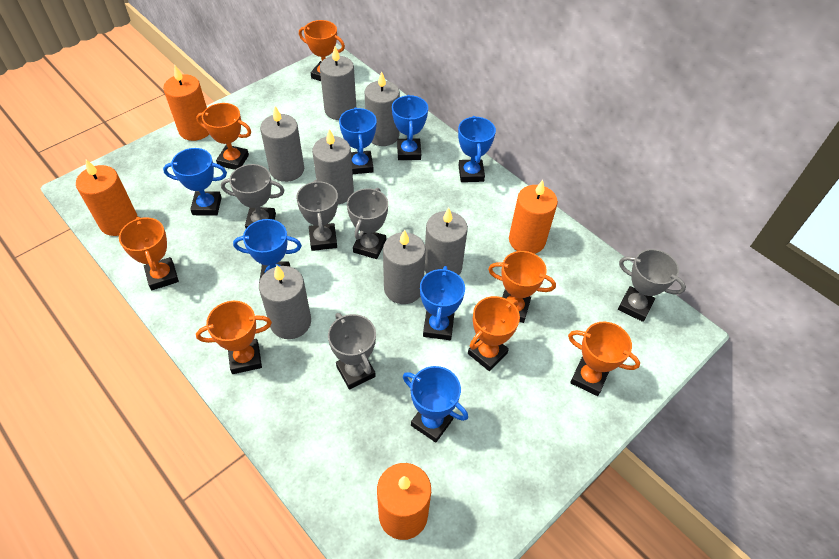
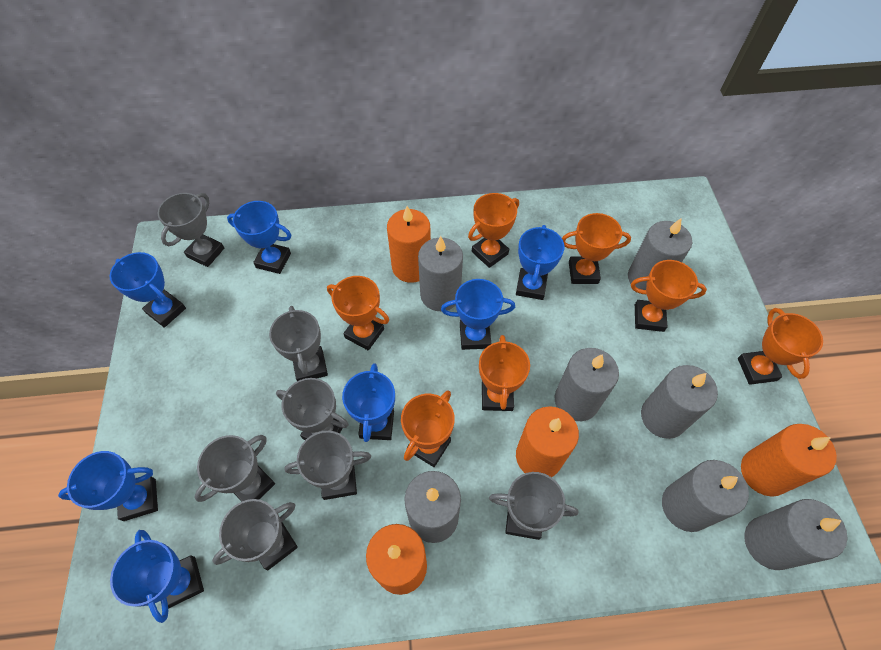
grey trophy: [221,164,285,228] [296,180,338,251] [328,313,376,389] [347,188,388,259] [618,249,686,322] = 5 -> [158,193,224,267] [194,435,275,502] [212,499,298,570] [269,306,328,381] [276,378,349,440] [284,431,371,500] [489,472,579,540] = 7

